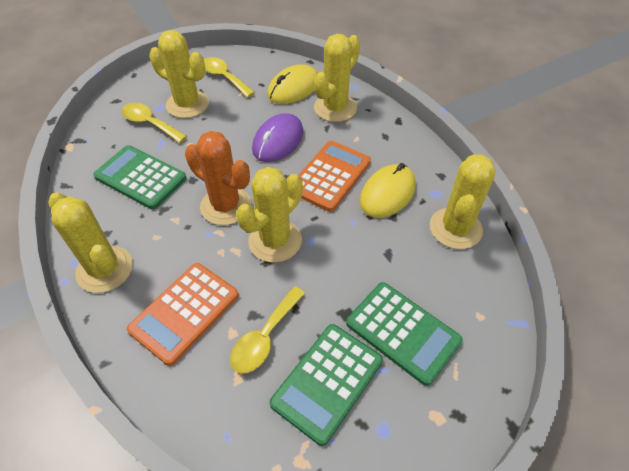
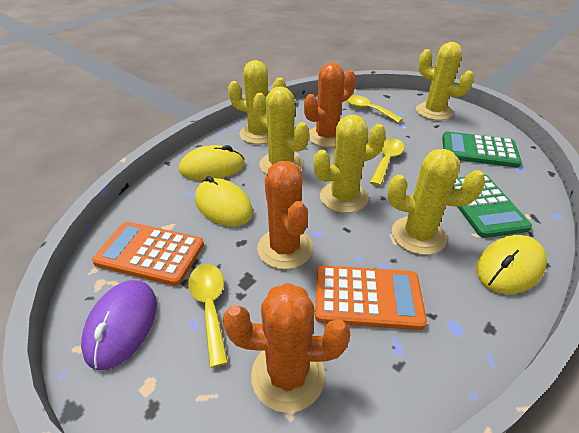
green calculator: [93,145,186,209] [269,324,383,446] [346,282,463,386] = 3 -> [442,131,522,168] [453,175,532,238] = 2
orange cactus: [185,131,251,225] = 1 -> [223,283,350,413] [257,161,313,269] [304,62,356,147] = 3
yellow mouse: [267,64,318,104] [360,163,416,218] = 2 -> [179,145,245,180] [195,176,253,227] [476,235,547,294] = 3

